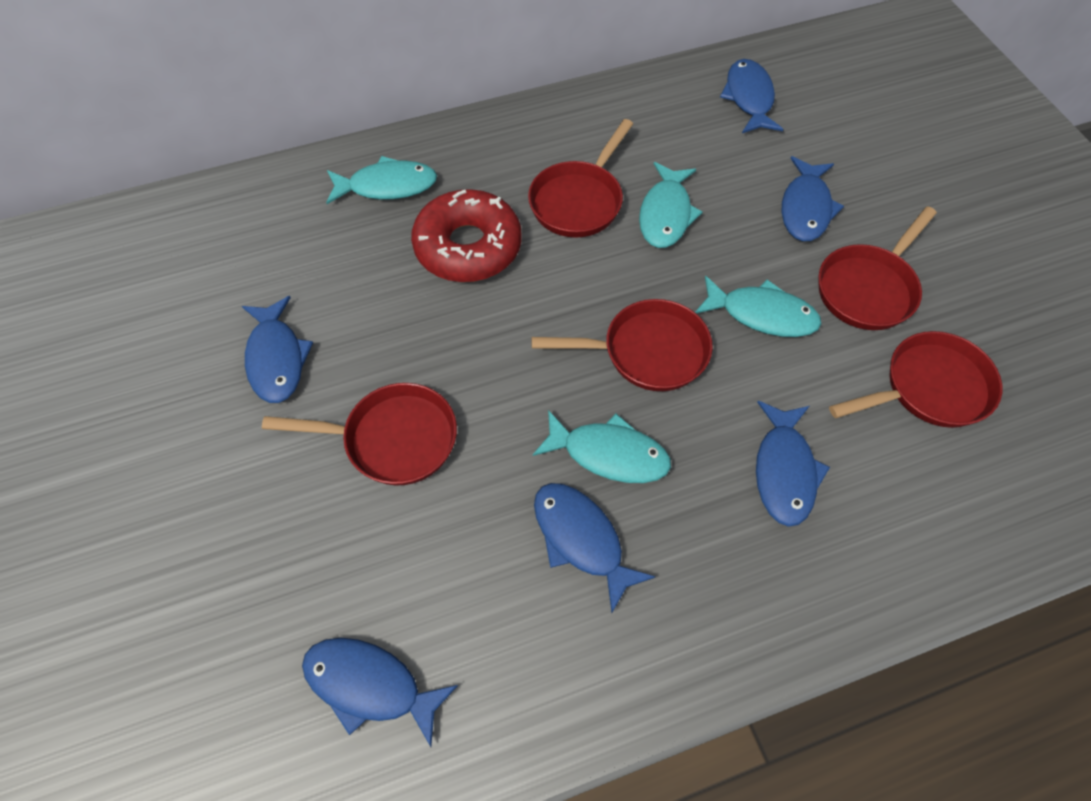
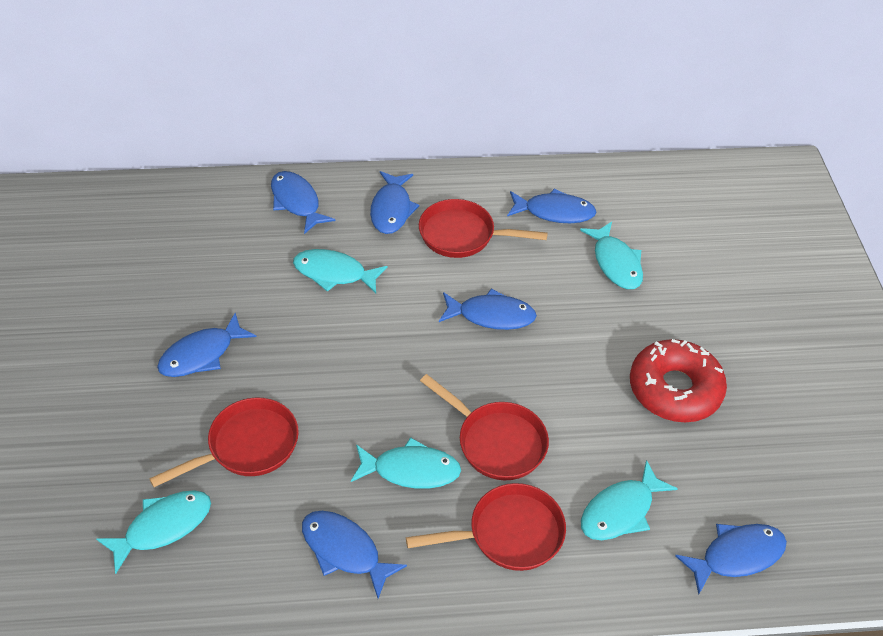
blue fish: [242,296,313,403] [302,638,458,747] [534,483,655,612] [720,59,783,133] [756,401,830,527] [782,156,844,241] = 6 -> [157,313,257,377] [271,171,335,234] [302,511,407,599] [370,171,420,234] [439,288,537,330] [507,188,596,223] [675,524,787,594] = 7
red pan: [262,383,457,486] [528,119,633,238] [531,299,713,391] [818,206,937,330] [829,331,1002,428] = 5 -> [149,397,299,487] [406,483,566,571] [419,199,548,258] [420,374,549,480] = 4
turquoise fish: [326,156,437,204] [533,410,671,483] [639,162,703,248] [695,276,821,337] = 4 -> [96,490,211,574] [293,249,388,293] [351,437,461,489] [580,222,643,289] [581,460,678,540] = 5

